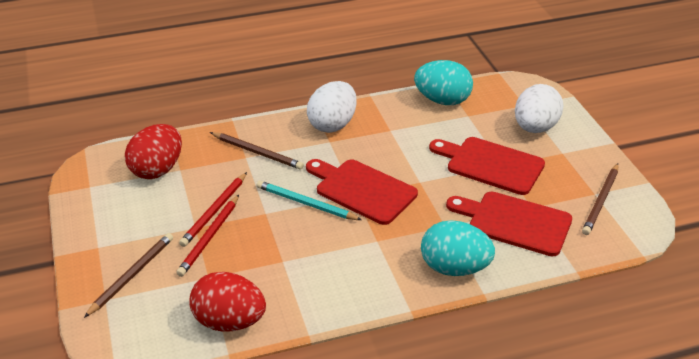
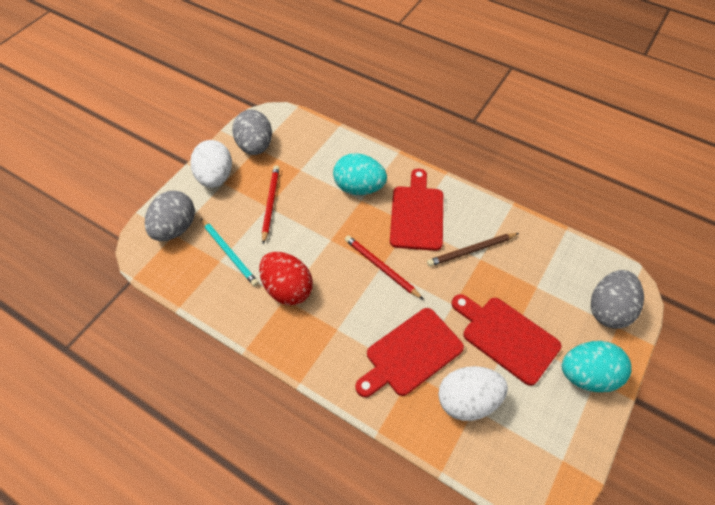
brown pencil: [84,233,173,318] [210,132,304,170] [582,164,618,235] = 3 -> [427,233,519,266] = 1
grey egg: none = 0 -> [145,191,195,241] [232,110,272,155] [591,270,644,329] = 3
red egg: [125,124,182,179] [189,272,266,332] = 2 -> [259,252,313,305] = 1

